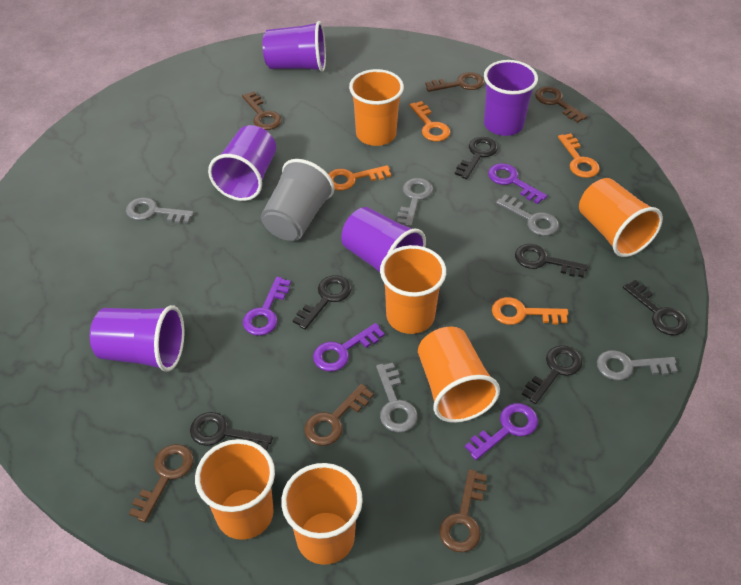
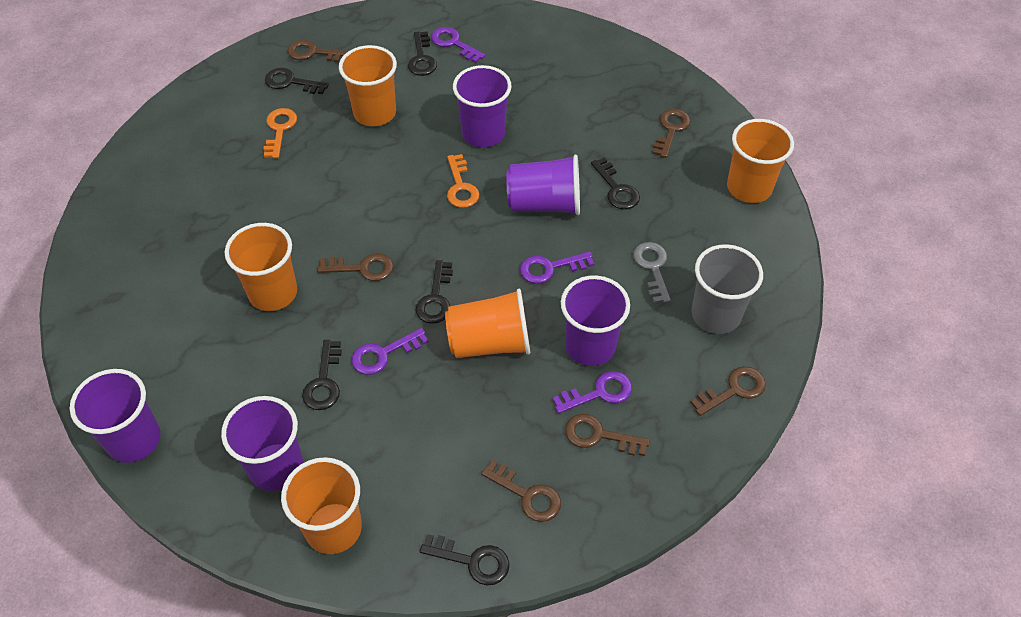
grey key: [126,197,194,223] [376,363,418,433] [397,178,433,227] [496,194,559,236] [597,350,678,381] = 5 -> [633,242,671,303] = 1
orange cup: [195,439,275,540] [281,463,363,565] [349,69,404,146] [380,245,446,334] [418,326,500,423] [579,178,663,257] = 6 -> [225,223,297,311] [281,457,362,554] [339,45,397,126] [445,289,530,358] [727,119,794,203] = 5
orange key: [328,165,391,191] [410,101,450,142] [492,297,568,325] [558,133,600,178] = 4 -> [263,108,297,158] [447,154,479,208] = 2

